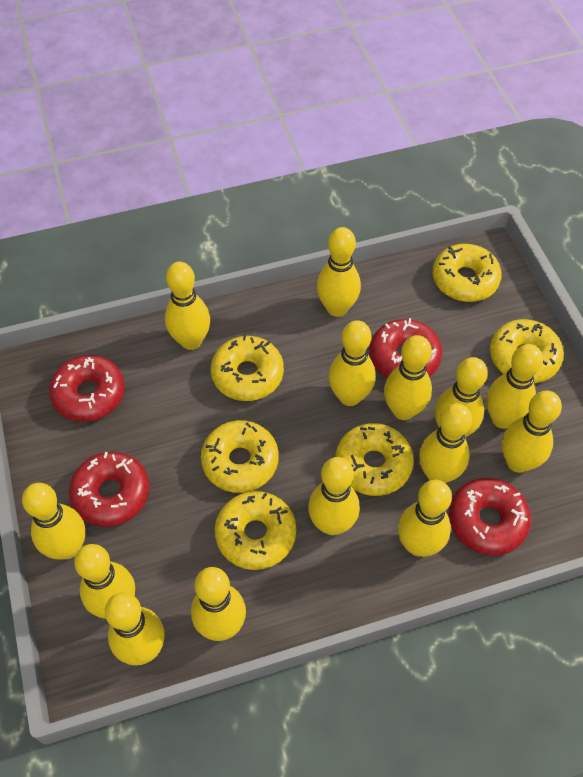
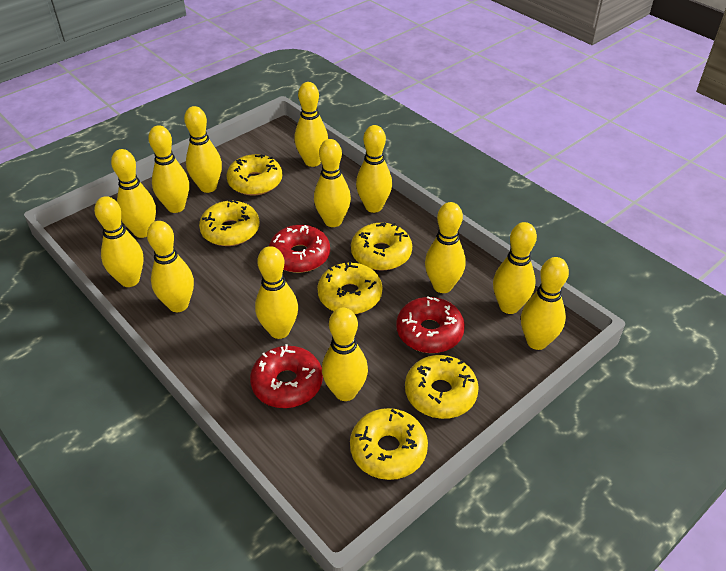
red donut: [49,355,125,422] [69,452,149,527] [370,318,442,378] [449,478,531,555] = 4 -> [250,344,323,408] [269,225,330,273] [396,296,465,353] = 3
yellow bowling pin: [22,483,85,560] [74,544,135,619] [105,592,165,666] [165,261,210,350] [191,567,246,641] [308,457,360,535] [317,227,361,317] [328,320,376,406] [384,335,432,420] [398,480,452,557] [419,403,472,483] [435,357,488,437] [486,344,543,429] [502,390,562,473] = 14 -> [94,196,144,287] [111,149,156,238] [147,221,194,312] [148,125,189,213] [184,106,222,193] [255,246,298,339] [294,82,328,167] [314,139,351,227] [322,308,368,401] [356,125,392,213] [425,202,466,293] [493,222,537,314] [521,257,569,350] = 13

